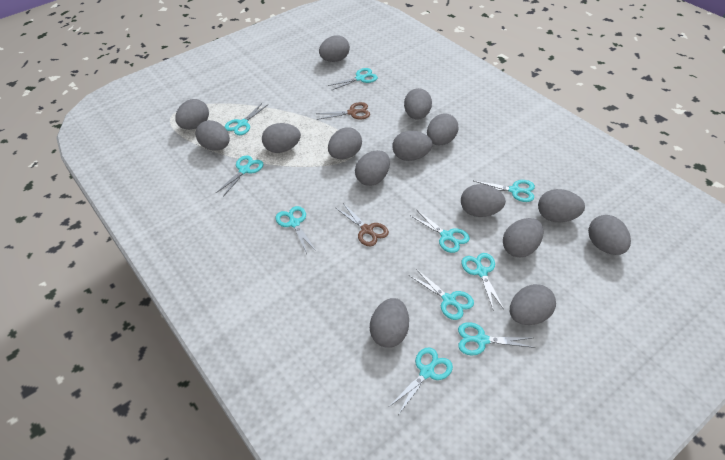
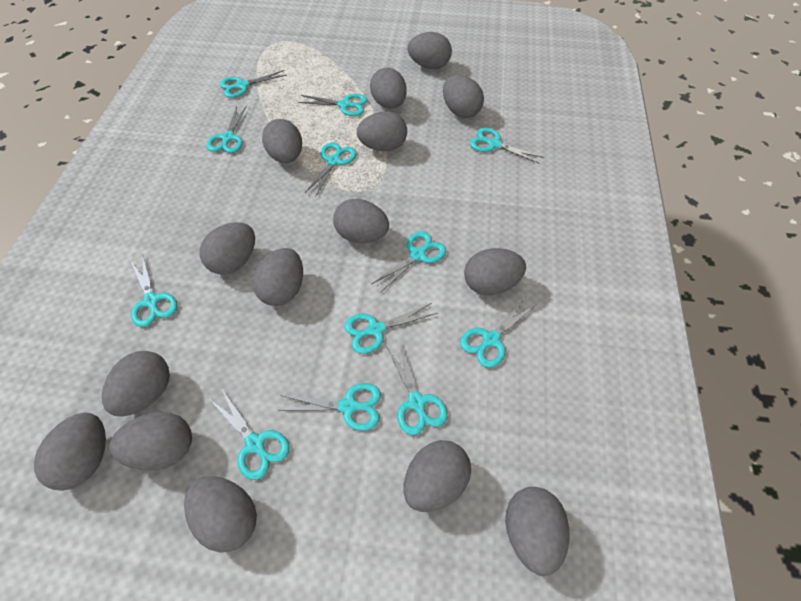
brown scissors: [317,102,370,120] [336,203,389,246] = 2 -> none = 0
turquoise scissors: [216,156,263,197] [224,102,269,135] [276,206,316,254] [328,68,378,90] [389,348,453,415] [409,269,474,320] [411,210,470,253] [458,322,536,356] [461,253,504,311] [474,180,535,202] = 10 -> [130,256,178,327] [207,105,247,153] [210,390,290,480] [220,70,287,98] [278,383,381,431] [298,94,367,116] [305,142,357,196] [345,303,438,354] [372,232,446,292] [387,343,448,435] [461,298,537,368] [470,128,544,164] = 12

